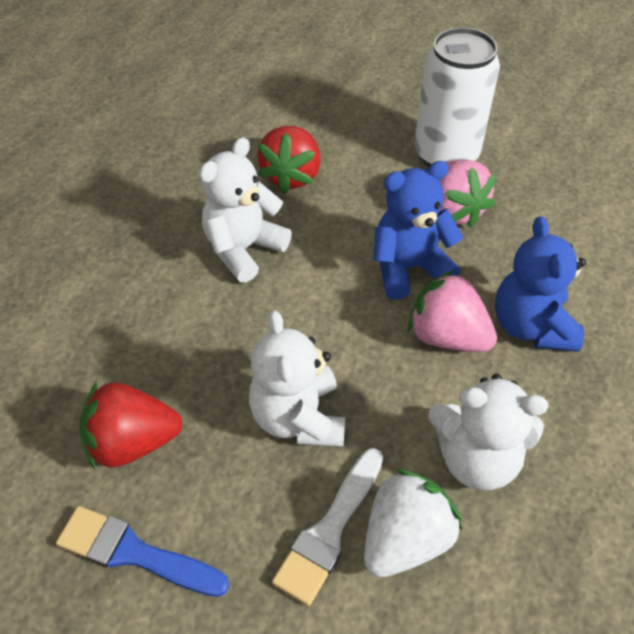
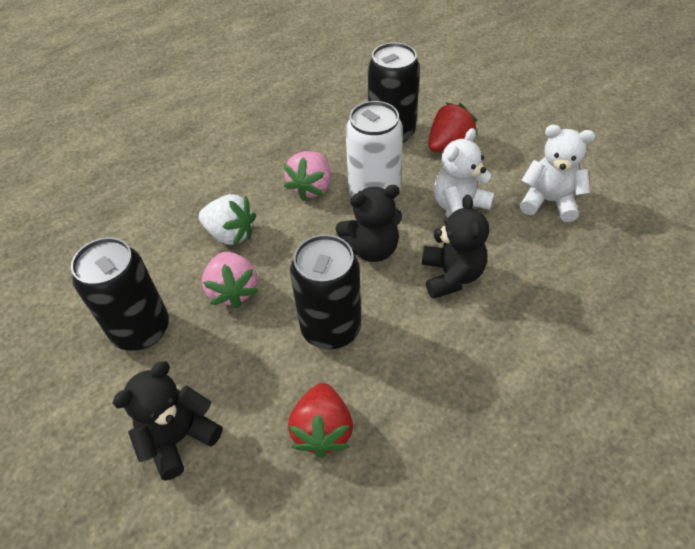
black can: none = 0 -> [71,237,169,351] [290,235,361,349] [368,42,420,144] = 3
black teddy bear: none = 0 -> [112,361,222,481] [336,185,402,262] [422,195,489,299] = 3
blue brush: [56,506,230,597] = 1 -> none = 0
blue teddy bear: [373,161,463,300] [495,216,586,352] = 2 -> none = 0
white brush: [272,448,383,606] = 1 -> none = 0
white teddy bear: [199,137,292,283] [249,310,345,447] [428,374,548,490] = 3 -> [434,128,495,218] [520,125,595,222] = 2

